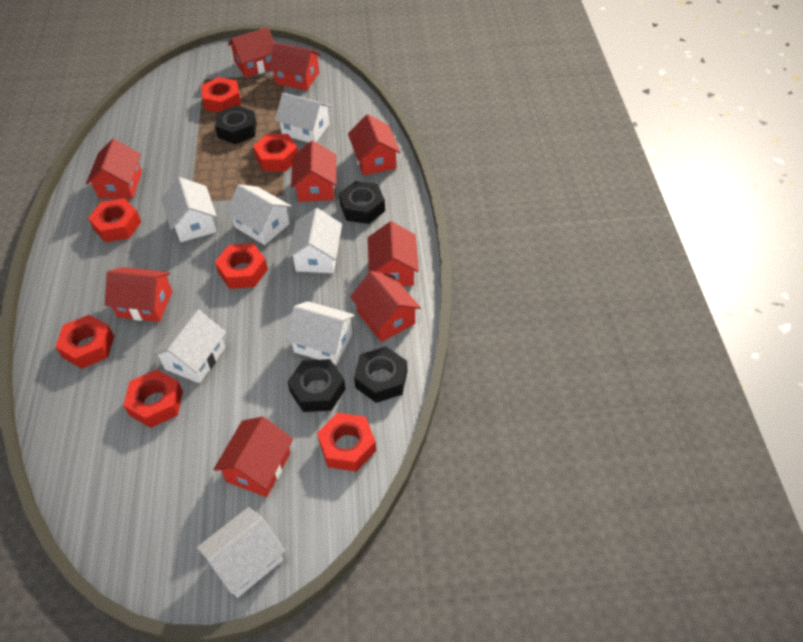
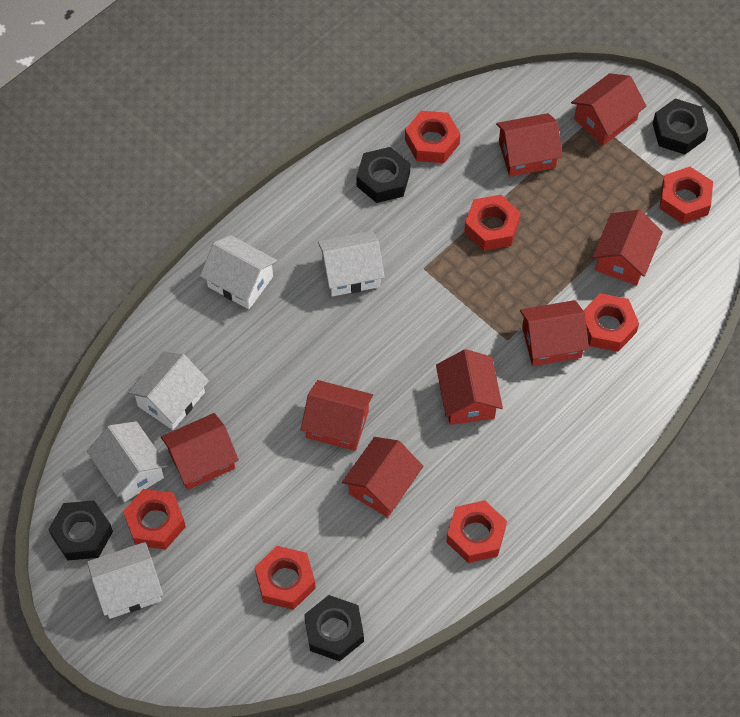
red house: [86,139,142,199] [105,267,173,322] [213,417,293,497] [228,27,274,78] [269,43,321,90] [291,141,336,202] [348,114,401,175] [350,271,421,342] [368,221,419,286] = 9 -> [161,413,239,490] [301,380,373,451] [342,437,423,518] [436,349,503,425] [496,113,563,177] [520,300,589,366] [571,73,646,146] [592,210,663,286] = 8
white house: [152,310,226,383] [162,177,217,242] [196,507,285,598] [226,184,291,245] [275,93,331,143] [286,301,355,365] [287,208,342,273] = 7 -> [87,421,168,502] [87,542,163,619] [128,351,209,430] [200,235,277,309] [318,231,385,297] = 5

